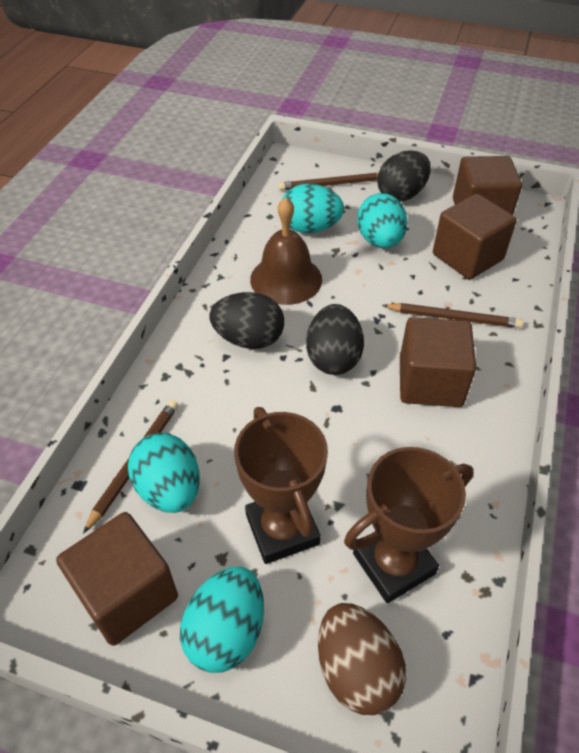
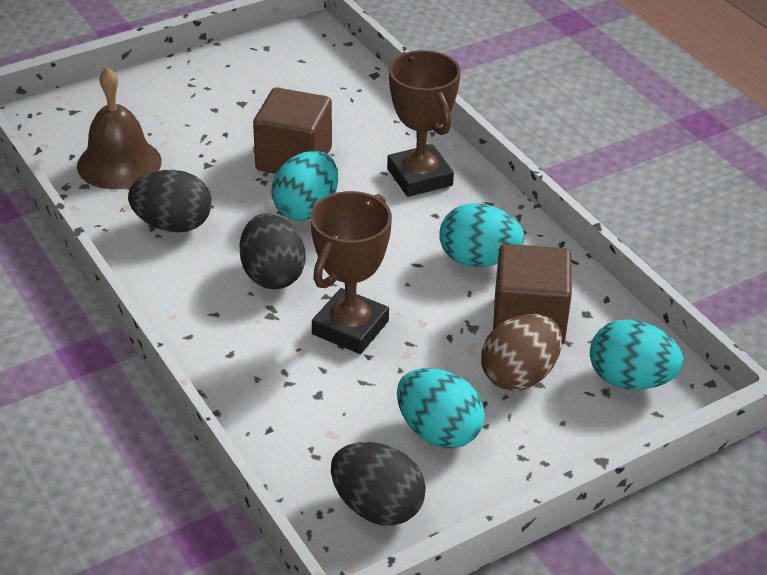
brown cube: [56,512,178,646] [400,317,476,407] [433,194,517,280] [453,156,522,215] = 4 -> [253,87,332,174] [493,244,572,344] = 2
brown pencil: [83,400,178,534] [278,173,378,191] [382,303,523,328] = 3 -> none = 0

